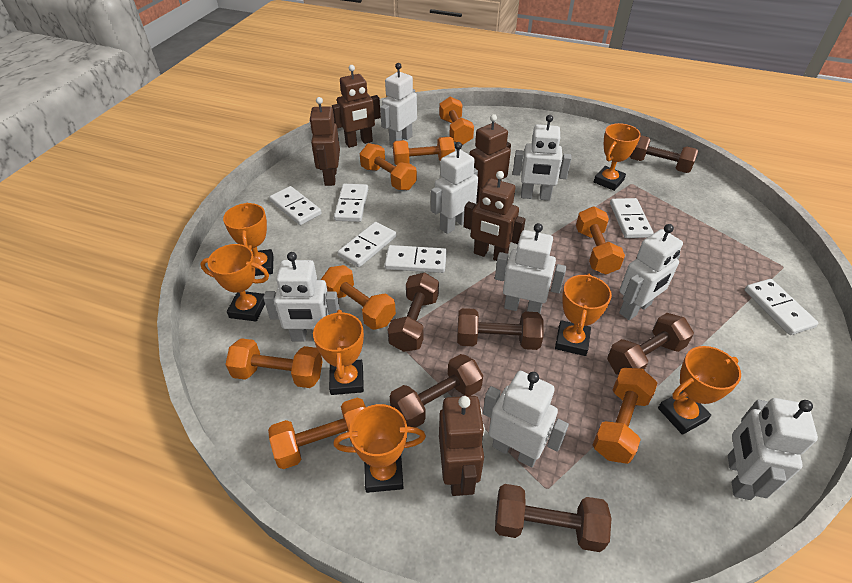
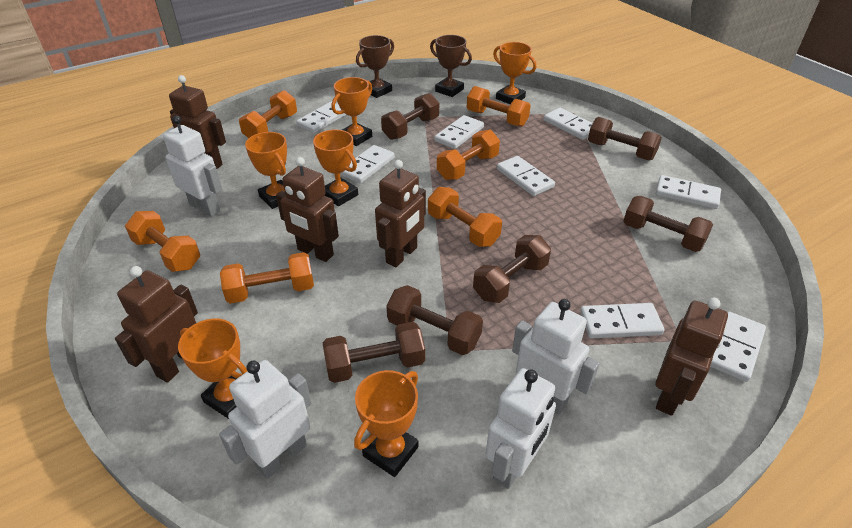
brown trophy: none = 0 -> [356,35,394,98] [430,35,472,97] = 2
orange dumbbell: [225,338,323,388] [268,397,366,469] [321,265,396,330] [360,143,417,190] [393,137,455,165] [439,97,474,145] [576,206,625,275] [593,368,657,464] = 8 -> [125,211,200,272] [220,252,314,304] [239,90,297,138] [428,187,502,247] [437,130,500,180] [467,86,531,127] = 6
orange trophy: [200,244,269,321] [223,203,273,276] [313,310,364,395] [333,404,426,493] [555,273,612,356] [594,123,641,191] [658,346,741,435] = 7 -> [178,319,247,419] [245,132,287,209] [313,130,358,206] [331,77,372,146] [354,370,418,477] [493,42,536,105] = 6
white domino: [269,186,322,225] [334,184,368,222] [338,222,396,267] [385,245,447,273] [610,198,653,238] [745,279,818,335] = 6 -> [296,101,347,133] [340,145,395,184] [434,115,484,149] [497,156,555,196] [544,108,593,140] [580,303,664,338] [656,175,721,209] [710,312,766,382] = 8
white robot: [263,252,340,342] [380,63,417,146] [431,142,478,234] [483,371,569,467] [495,223,566,314] [513,115,571,201] [619,224,683,320] [728,398,818,500] = 8 -> [163,116,222,217] [219,360,311,479] [485,368,556,489] [512,299,600,414] = 4

